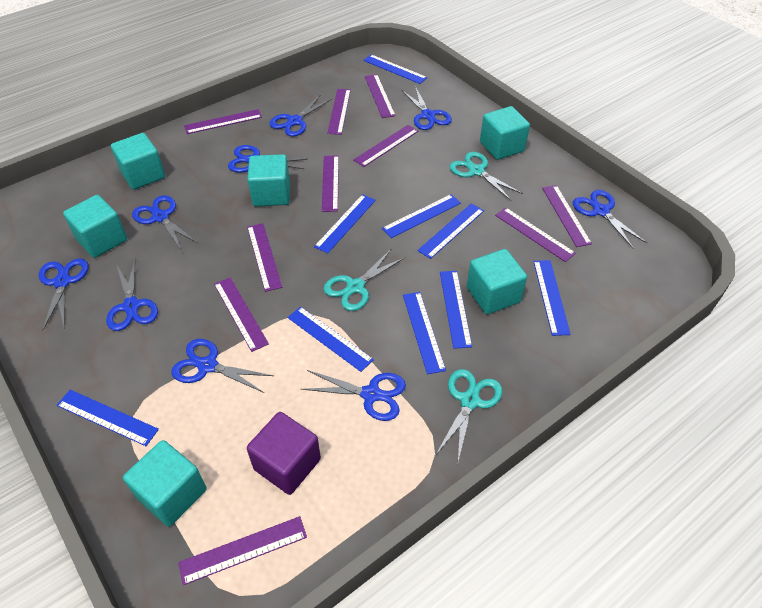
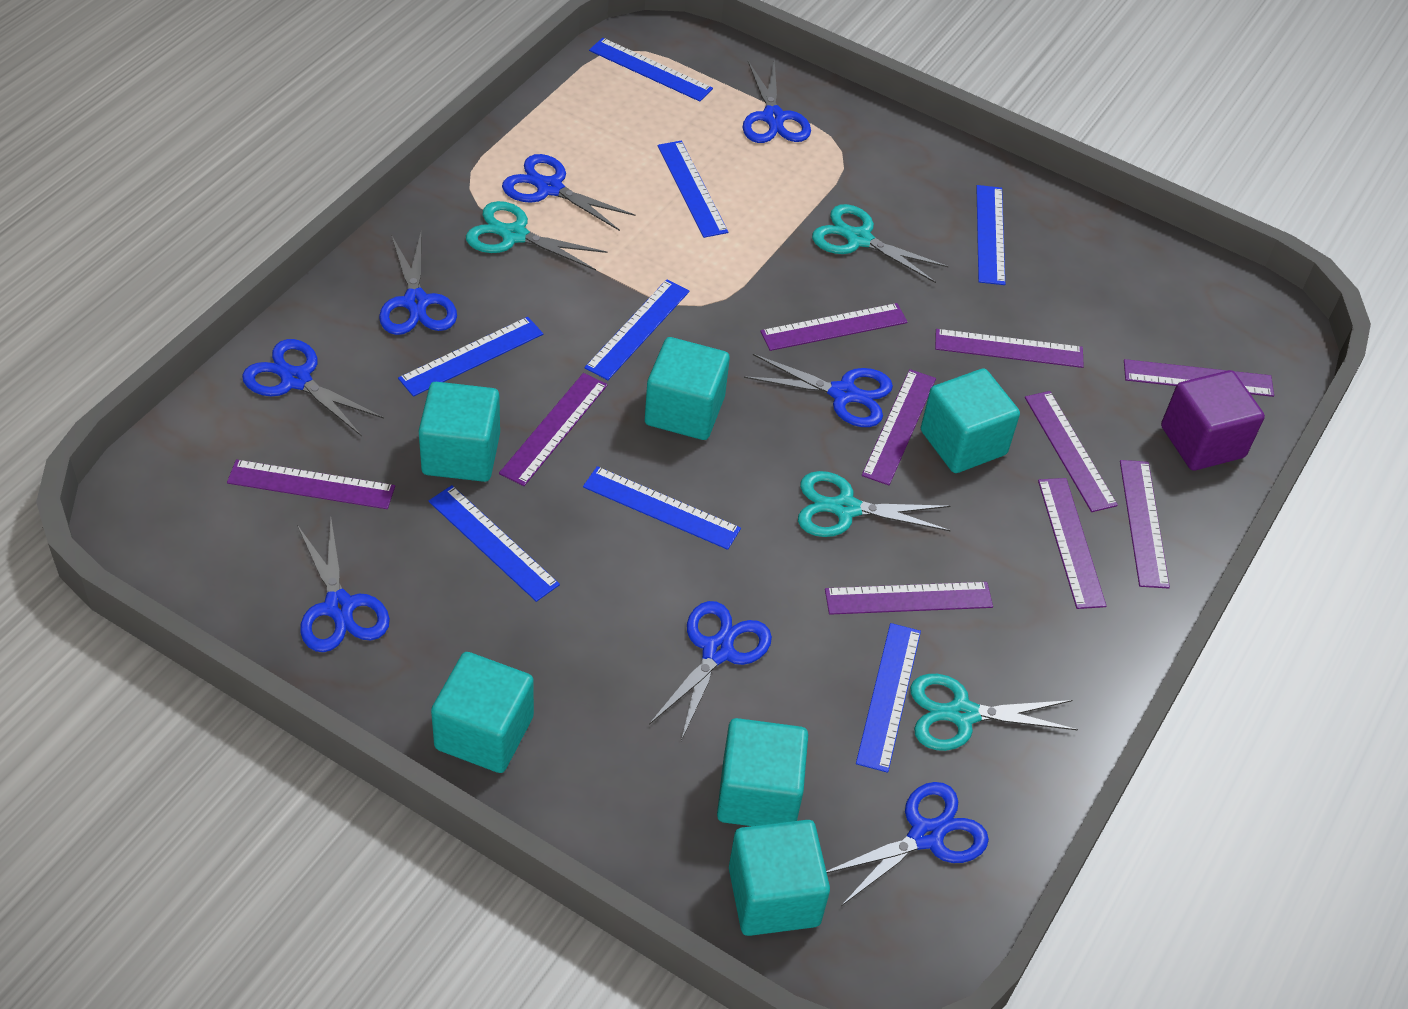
blue ruler: [57,390,159,446] [288,307,374,372] [314,194,376,253] [363,55,427,84] [382,194,461,238] [403,292,446,374] [417,203,484,259] [440,271,472,349] [533,260,571,336] = 9 -> [398,317,543,397] [428,485,560,602] [583,466,741,550] [584,279,689,380] [589,38,713,102] [658,141,728,238] [856,623,921,773] [976,185,1005,285] = 8
blue scissors: [39,258,89,331] [106,259,158,331] [132,195,198,251] [171,339,274,393] [228,145,308,173] [269,94,332,137] [301,370,406,421] [402,86,452,130] [573,190,647,248] = 9 -> [242,339,384,436] [297,519,390,652] [379,233,457,335] [502,154,635,231] [649,601,772,741] [743,58,811,143] [744,354,893,427] [826,782,989,906] = 8
turquoise scissors: [323,248,405,311] [435,369,502,461] [450,152,523,200] = 3 -> [466,201,607,270] [798,471,951,537] [812,204,949,283] [910,674,1078,751] = 4

